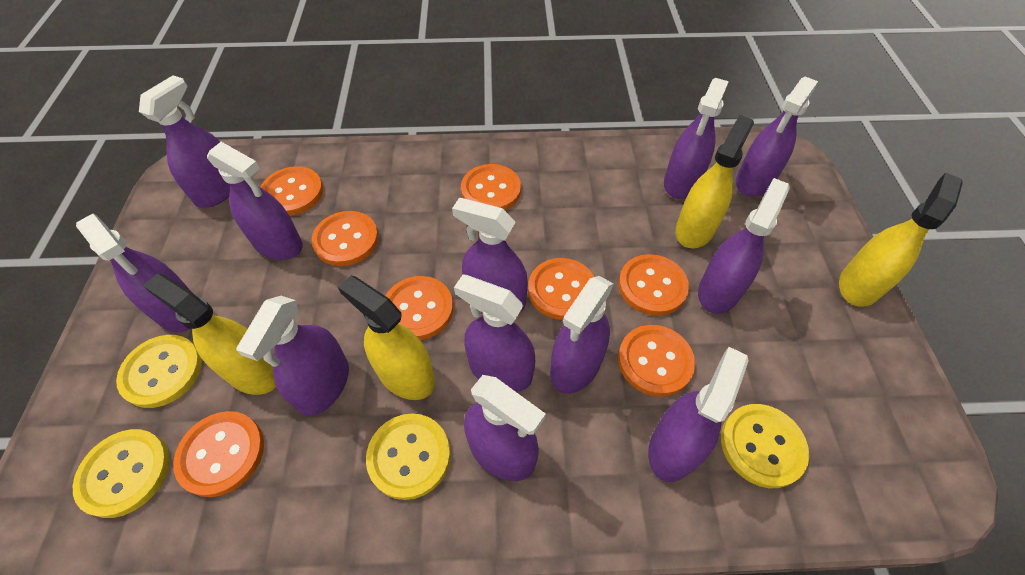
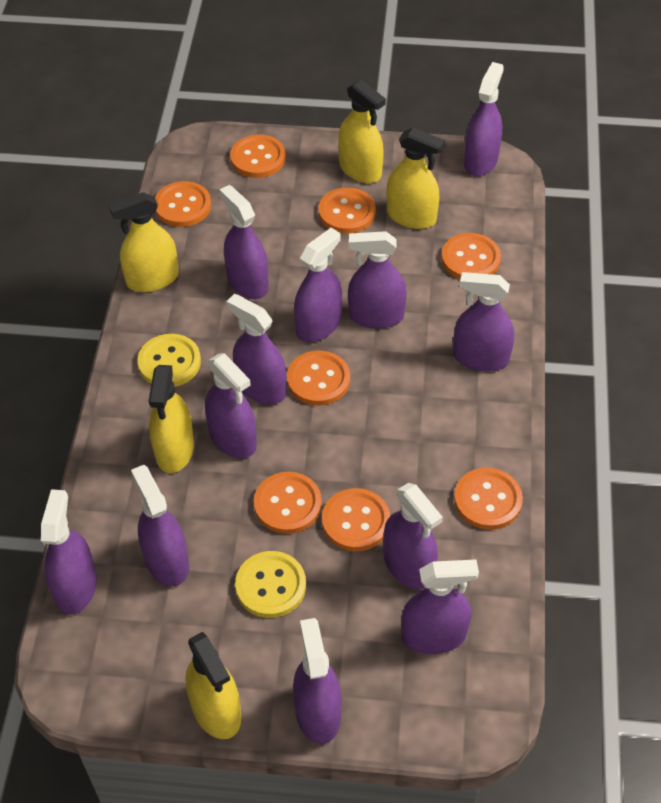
yellow button: [73,429,170,518] [116,335,202,408] [366,413,451,500] [721,404,809,488] = 4 -> [138,334,201,387] [235,551,306,618] = 2
yellow spray bottle: [143,273,276,395] [338,276,435,400] [675,115,754,248] [839,173,963,307] = 4 -> [109,192,179,292] [149,365,194,473] [185,632,241,739] [338,80,386,183] [386,127,445,229] = 5

